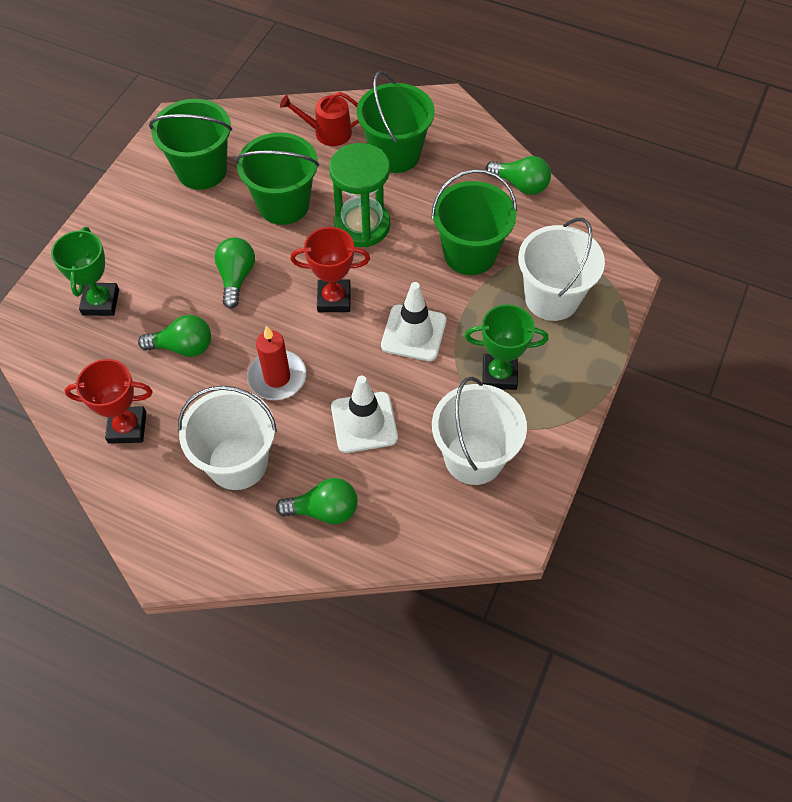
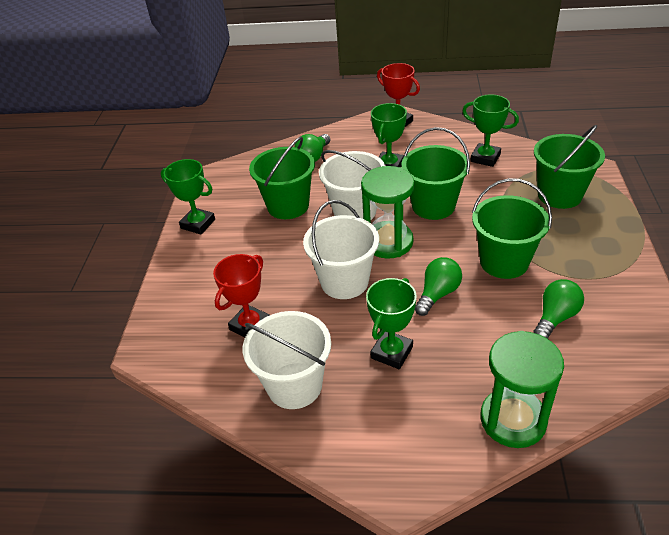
green hourglass: [329,143,390,247] = 1 -> [361,166,415,259] [480,331,564,448] = 2
green light bulb: [138,315,211,357] [214,238,255,309] [276,478,358,524] [486,156,551,195] = 4 -> [294,134,330,162] [415,257,462,316] [533,279,584,339] = 3
green trophy: [51,227,119,316] [465,304,548,390] = 2 -> [161,159,215,234] [366,278,417,369] [371,103,407,167] [462,95,519,167] = 4
red candle: [247,326,306,400] = 1 -> none = 0
red watering can: [280,92,359,146] = 1 -> none = 0
white traffic cone: [331,376,398,453] [381,282,446,361] = 2 -> none = 0

